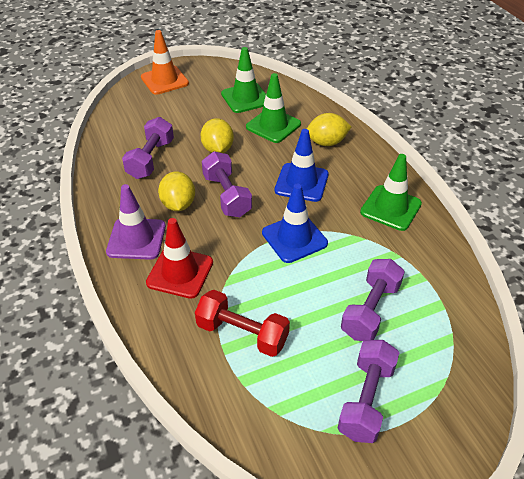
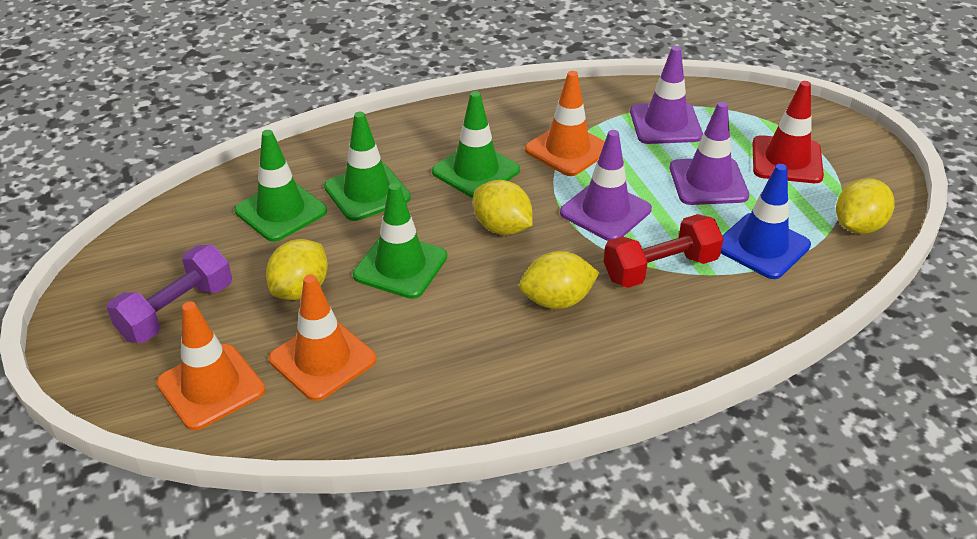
blue traffic cone: [262,184,328,263] [275,129,329,202] = 2 -> [721,164,811,279] = 1
green traffic cone: [221,47,266,113] [246,73,301,143] [360,154,422,231] = 3 -> [235,130,327,242] [324,112,411,221] [353,183,447,299] [432,91,520,198] = 4
orange traffic cone: [141,30,189,95] = 1 -> [157,301,265,430] [269,274,377,401] [525,71,605,176] = 3
purple dumbbell: [122,117,174,179] [202,151,252,217] [338,340,399,443] [341,259,405,341] = 4 -> [107,245,232,343] = 1
purple traffic cone: [106,184,166,260] = 1 -> [560,130,652,241] [630,46,703,144] [670,102,749,205] = 3
yellow lemon: [158,172,195,211] [200,118,234,153] [307,113,352,146] = 3 -> [266,239,328,300] [473,180,533,235] [519,251,600,309] [836,178,895,234] = 4

